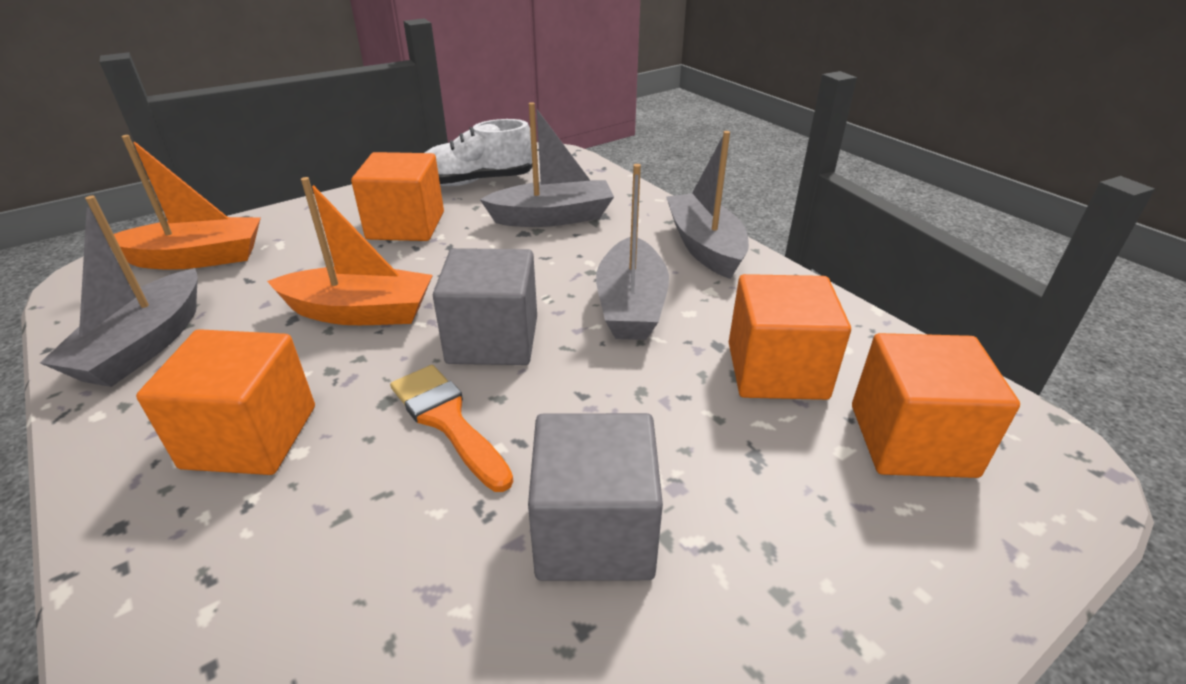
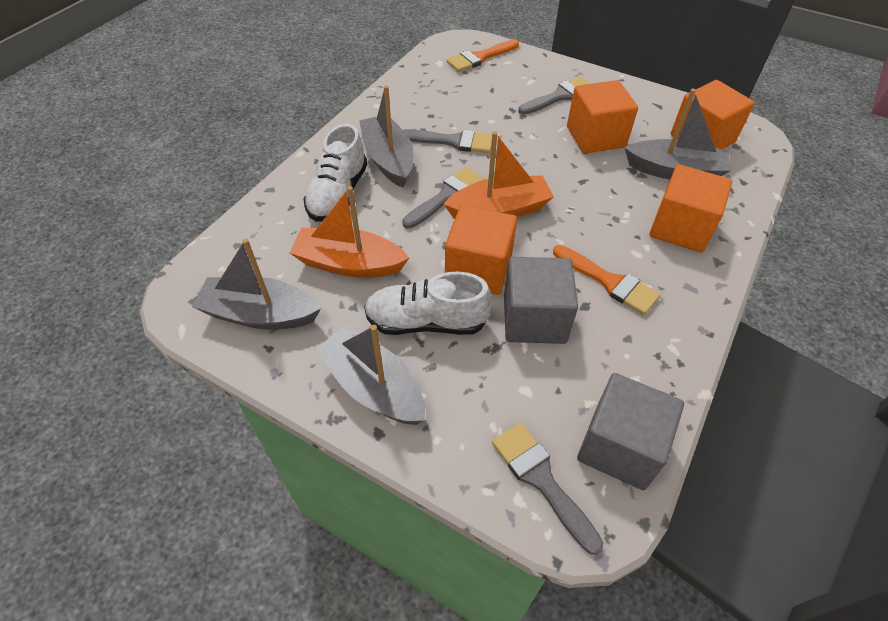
grey brush: none = 0 -> [402,167,485,229] [403,129,492,153] [492,422,603,555] [518,77,590,115] = 4
orange brush: [390,365,513,492] = 1 -> [447,39,519,72] [553,245,660,315] = 2
white shoe: [424,119,532,186] = 1 -> [303,124,367,222] [364,272,492,335] = 2

